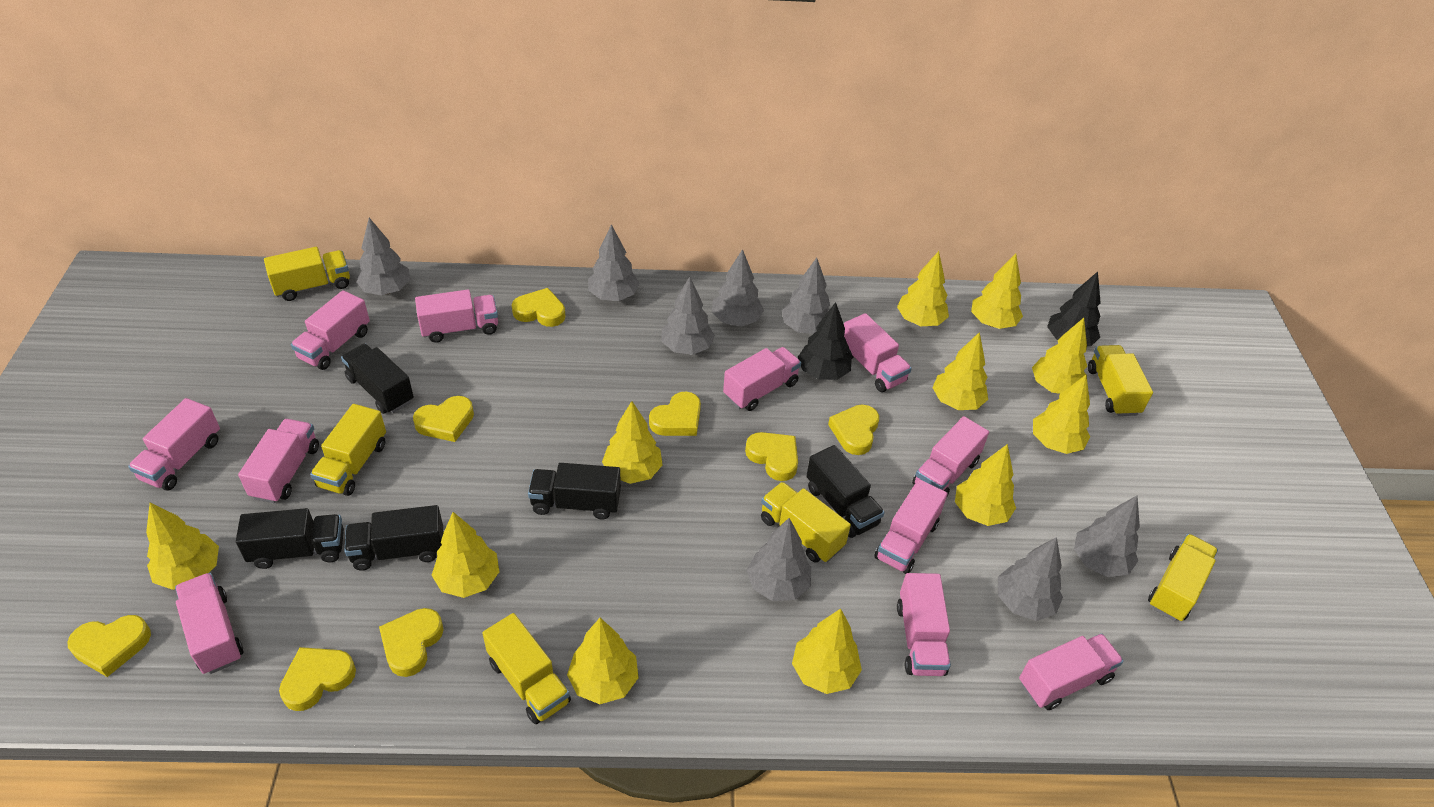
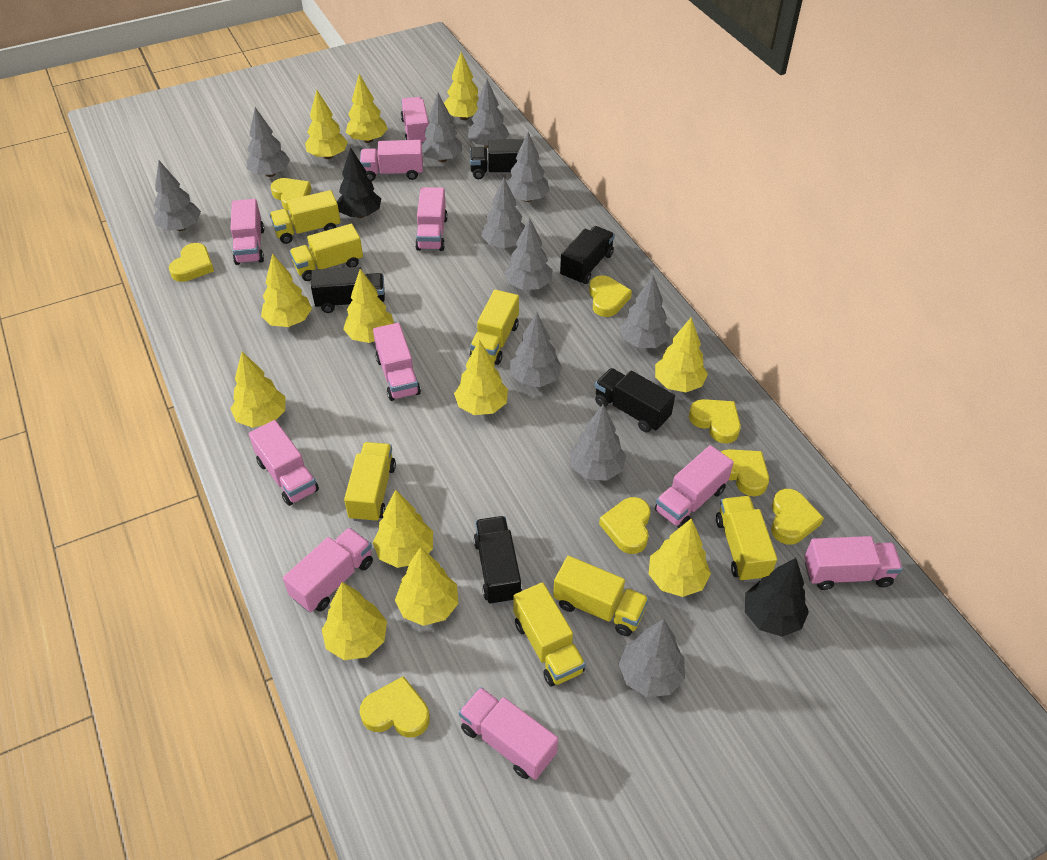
grey tree: [357,218,410,296] [588,224,639,301] [662,277,715,355] [712,249,764,327] [747,518,811,601] [782,258,830,334] [998,537,1063,621] [1074,496,1140,577] = 8 -> [154,161,201,231] [247,107,290,177] [422,93,462,162] [468,79,509,148] [481,178,525,248] [504,218,553,290] [507,132,549,202] [510,312,562,387] [569,405,626,481] [619,275,670,348] [619,619,685,697] = 11
pink truck: [128,398,220,491] [175,573,243,674] [238,419,319,503] [291,290,370,370] [415,289,498,343] [723,347,801,411] [844,313,912,392] [874,479,948,574] [897,573,951,676] [912,416,989,496] [1019,633,1124,710] = 11 -> [230,199,264,265] [249,420,319,506] [283,528,373,612] [360,140,423,181] [373,323,421,401] [400,97,429,144] [415,187,448,251] [459,687,558,780] [655,445,734,528] [804,536,903,590] = 10
yellow tree: [146,502,219,590] [432,512,499,598] [567,618,639,704] [602,401,663,484] [792,608,862,694] [897,251,949,326] [932,332,988,410] [955,444,1016,526] [971,253,1023,329] [1032,318,1087,394] [1033,374,1090,454] = 11 -> [231,352,286,428] [261,253,312,327] [305,90,348,159] [322,582,387,660] [343,269,394,343] [346,74,388,143] [373,489,433,568] [395,547,459,626] [444,52,479,120] [454,340,508,415] [649,518,711,597] [655,317,708,392] = 12
yellow truck: [264,247,350,301] [310,404,386,496] [482,613,571,724] [761,482,851,563] [1088,345,1153,416] [1148,534,1218,621] = 6 -> [270,190,341,244] [290,224,363,281] [344,442,396,523] [470,290,519,365] [513,582,586,686] [553,556,649,636] [716,496,777,582] = 7

